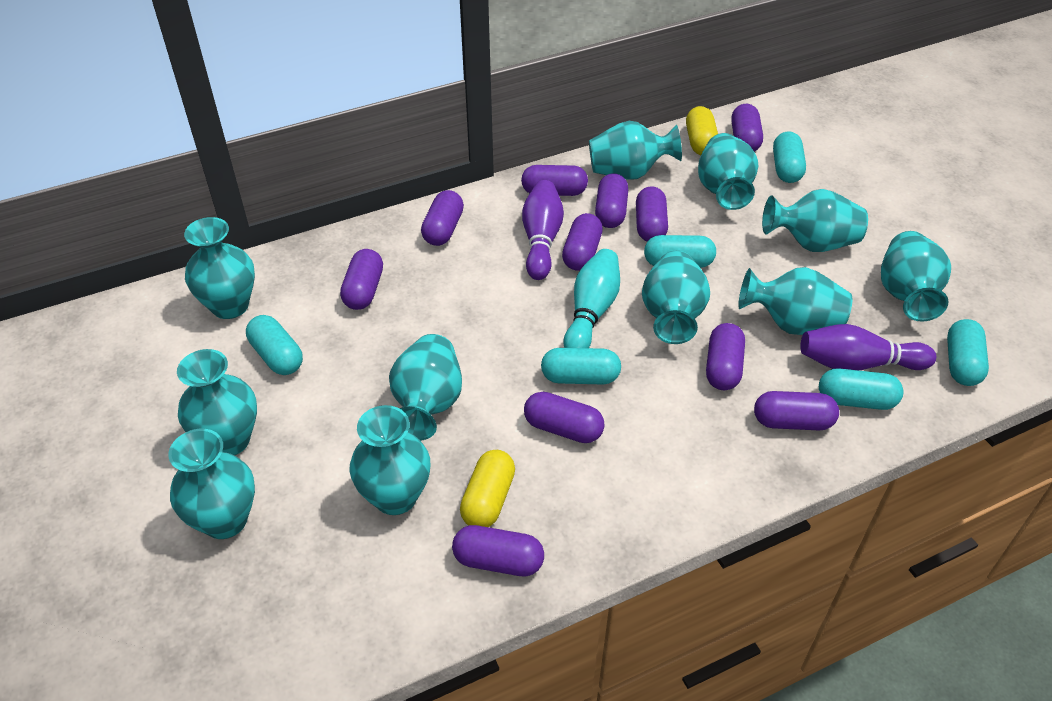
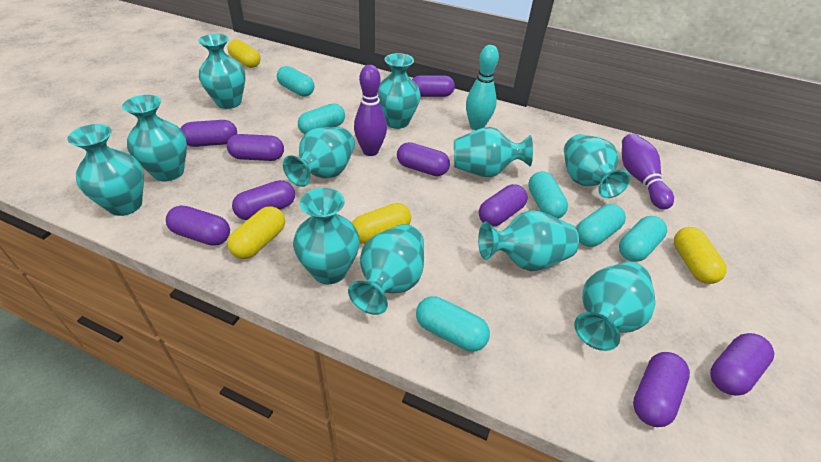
purple capsule: [340,249,383,310] [421,190,464,246] [452,525,544,576] [521,165,588,196] [524,392,605,443] [562,213,603,271] [595,173,628,228] [636,186,668,242] [706,323,745,390] [731,104,763,152] [754,391,839,431] = 11 -> [166,205,230,246] [180,120,237,147] [227,134,284,161] [232,180,295,220] [397,142,450,176] [412,76,455,97] [479,184,528,226] [633,352,690,427] [710,333,774,396] = 9
yellow capsule: [460,450,515,527] [686,106,718,155] = 2 -> [227,206,285,259] [228,39,260,68] [352,203,411,244] [674,227,727,284] = 4

